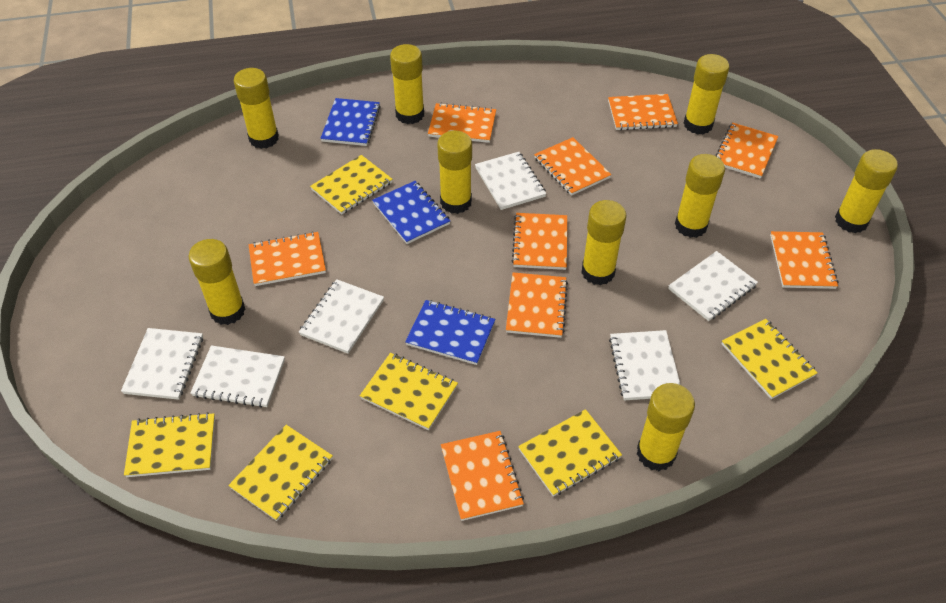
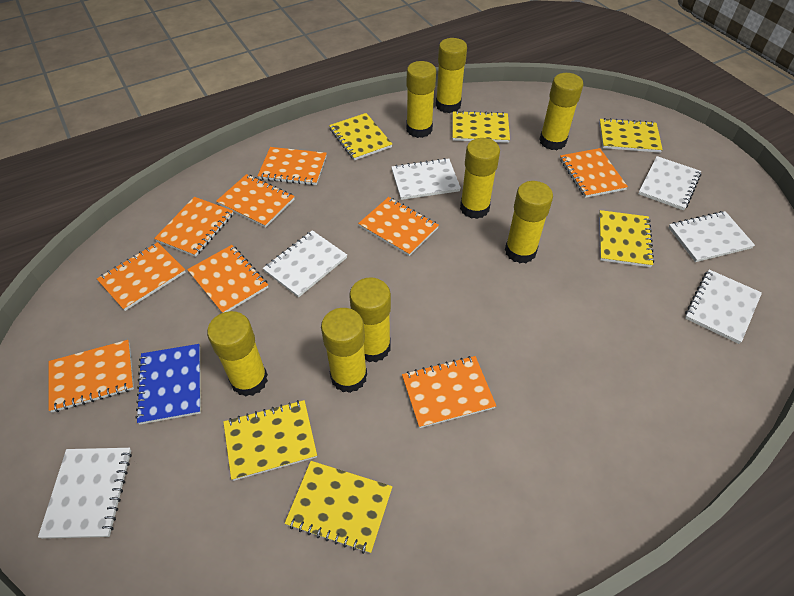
blue notebook: [320,98,381,146] [372,181,450,244] [405,300,495,365] = 3 -> [136,344,201,424] = 1
yellow glue stick: [188,239,245,325] [234,68,279,149] [390,44,424,124] [437,131,472,214] [581,200,627,285] [637,383,695,471] [675,154,725,238] [684,54,729,135] [835,149,898,233] = 9 -> [207,311,268,397] [321,308,367,393] [349,277,391,362] [406,61,436,138] [436,38,467,113] [460,138,500,219] [505,181,553,263] [539,73,583,150] = 8

